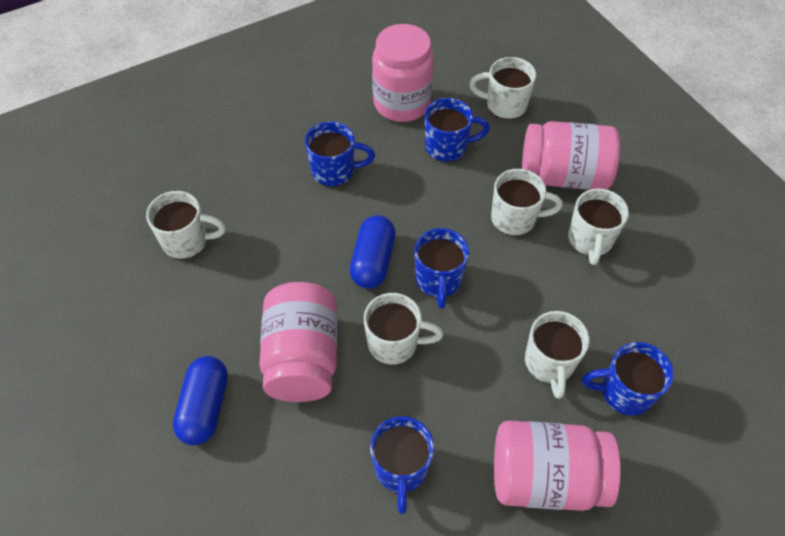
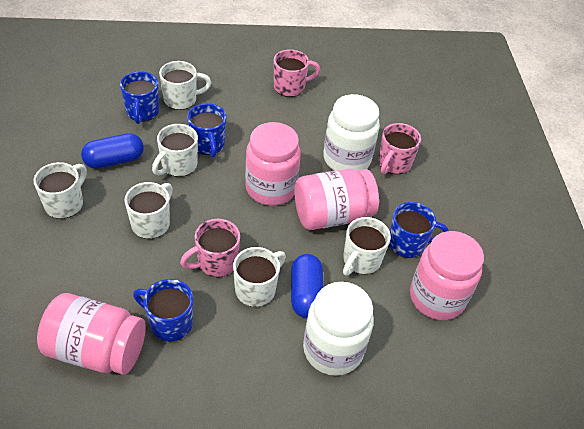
blue mug: [305,121,375,187] [370,416,434,514] [414,228,469,309] [425,98,490,162] [582,342,674,416] = 5 -> [120,71,159,124] [133,279,193,342] [187,103,227,158] [389,202,449,258] = 4
pink mug: none = 0 -> [180,219,240,277] [274,49,320,97] [378,123,421,174] = 3
white jar: none = 0 -> [303,282,374,376] [323,94,380,171] = 2

